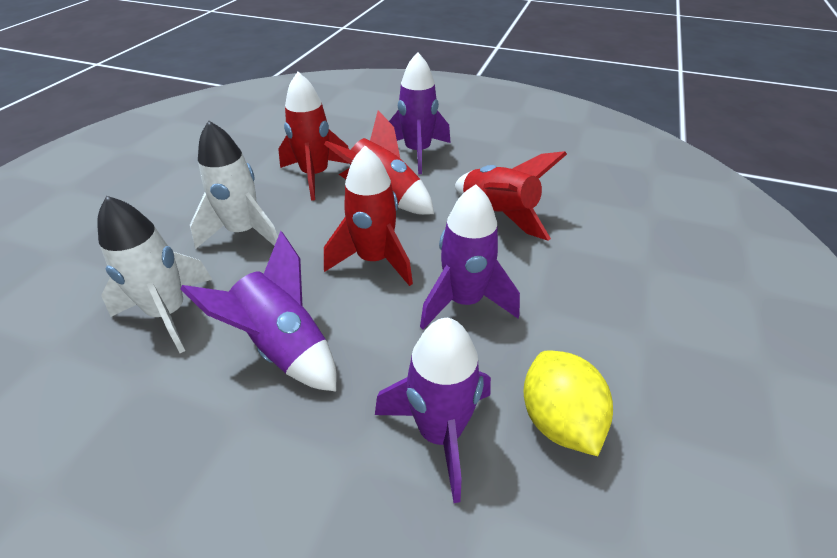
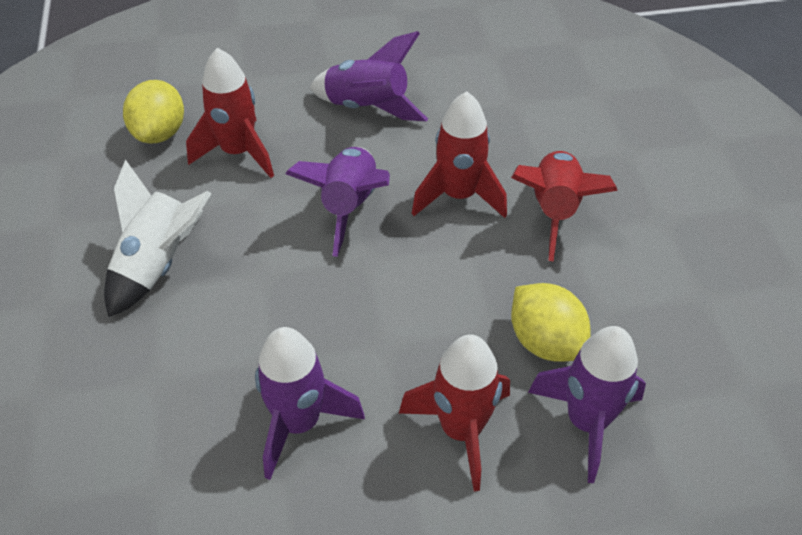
white rocket: [97,195,212,353] [190,121,278,249] = 2 -> [104,159,212,317] = 1
yellow lemon: [523,350,613,456] = 1 -> [123,80,184,143] [511,283,591,361] = 2

